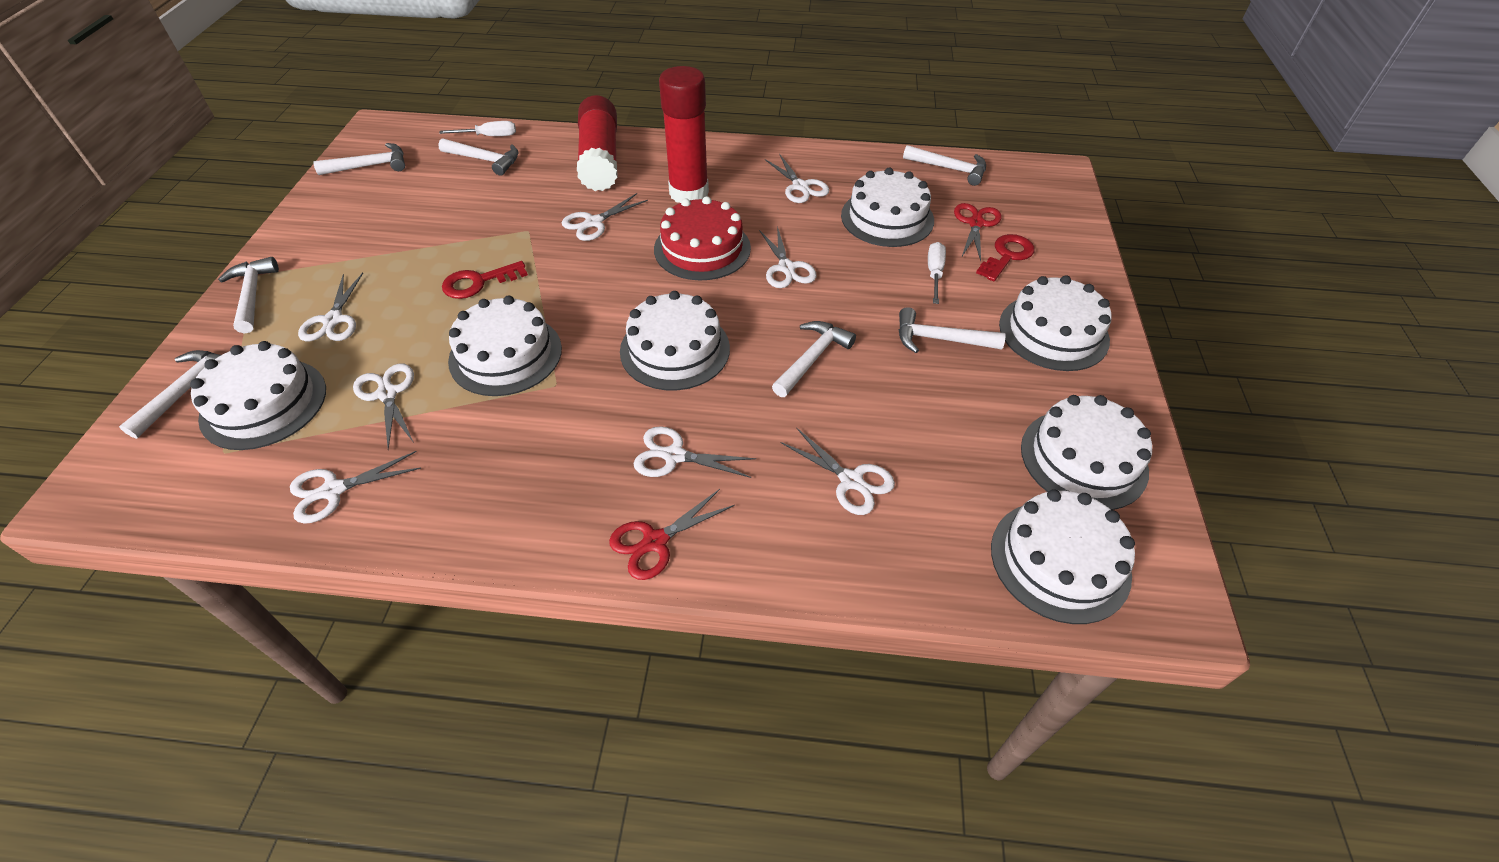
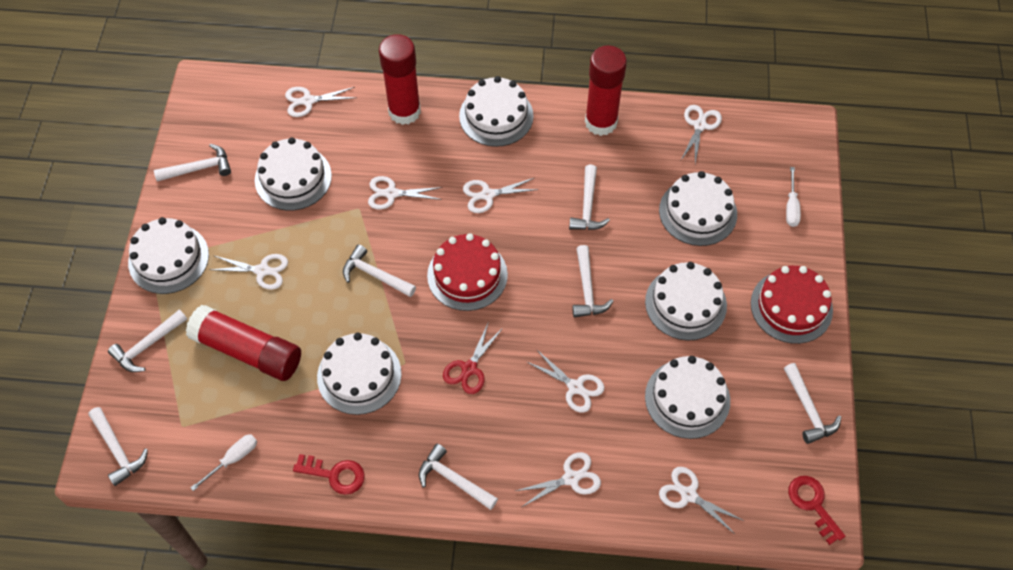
red cake: [654,196,751,280] = 1 -> [427,233,508,311] [751,266,833,344] = 2
red glue stick: [577,95,617,191] [659,66,709,203] = 2 -> [186,305,301,381] [379,34,421,125] [585,46,627,136] = 3
red scissors: [609,489,735,580] [954,203,1002,261] = 2 -> [443,324,503,394] = 1
white hammer: [119,350,221,439] [218,257,279,334] [313,143,405,175] [438,138,519,176] [772,321,856,397] [899,307,1005,353] [903,145,986,186] = 7 -> [88,407,148,486] [108,309,187,372] [154,144,231,182] [343,244,416,297] [419,444,498,510] [569,164,610,230] [573,245,613,318] [784,363,841,444] = 8

